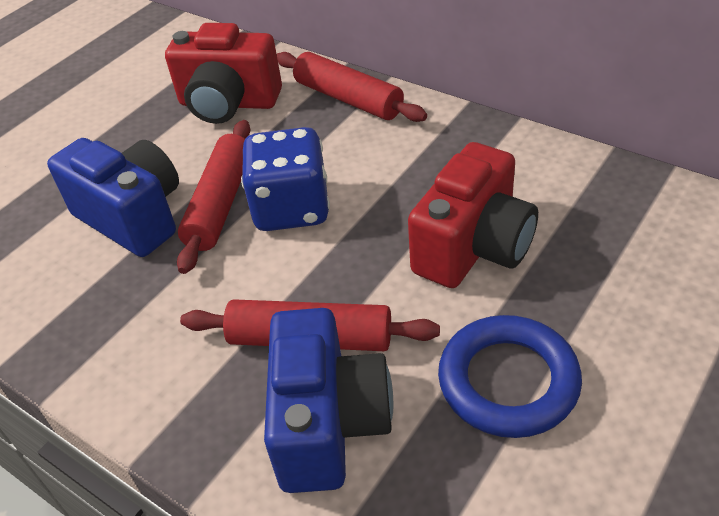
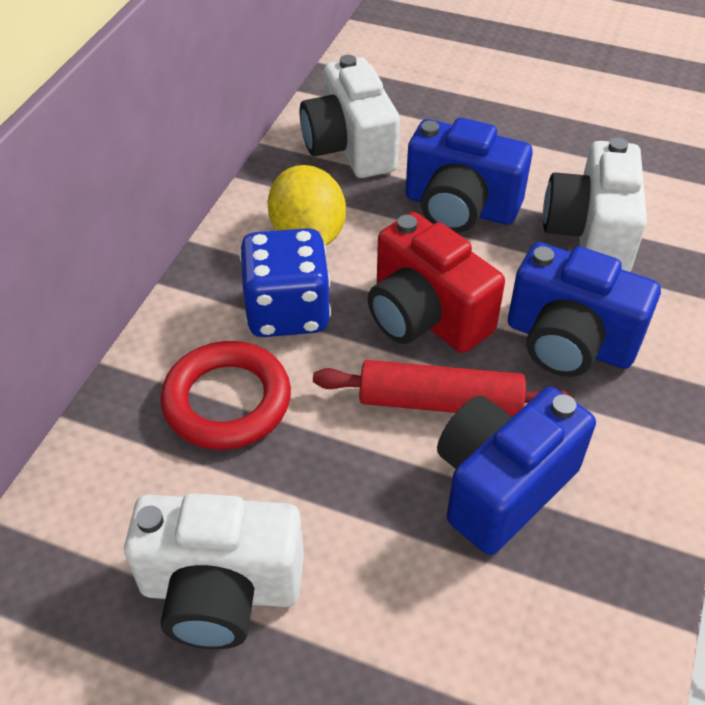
blue camera: [47,138,179,257] [264,308,393,493] = 2 -> [405,118,533,233] [437,387,596,555] [508,242,661,377] = 3
blue ring: [438,315,582,438] = 1 -> none = 0
red camera: [165,23,282,124] [408,142,538,288] = 2 -> [368,212,505,353] = 1
red ring: none = 0 -> [161,341,291,450] = 1
red rolling pin: [177,120,251,274] [180,299,440,351] [277,52,427,122] = 3 -> [313,360,574,417] = 1
white camera: none = 0 -> [124,493,304,649] [300,55,400,178] [543,138,647,272] = 3
yellow lemon: none = 0 -> [267,165,346,245] = 1

